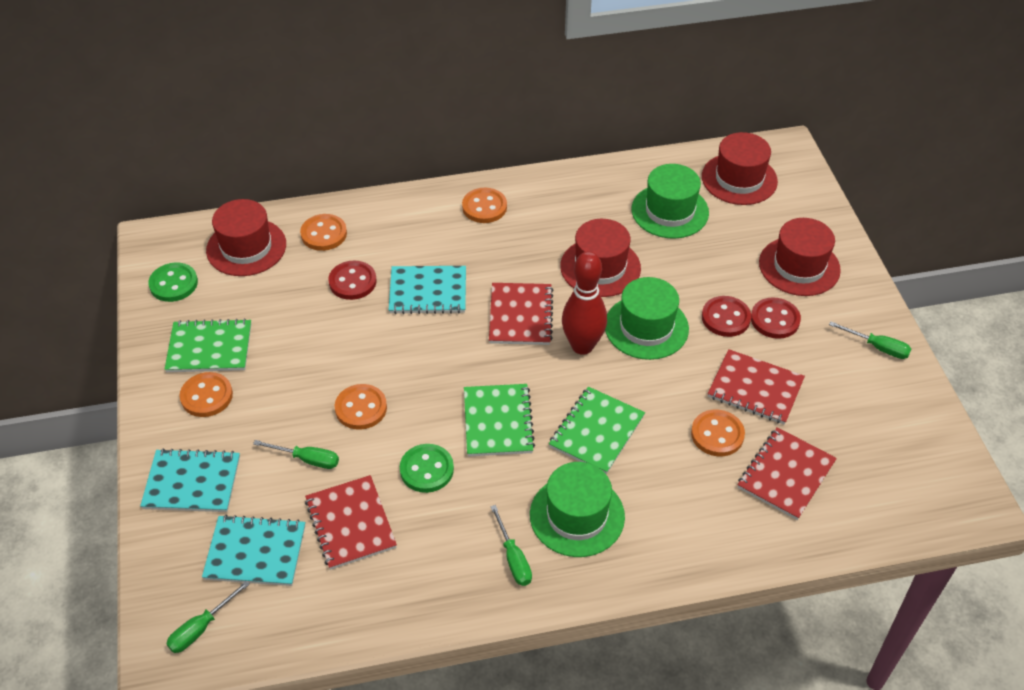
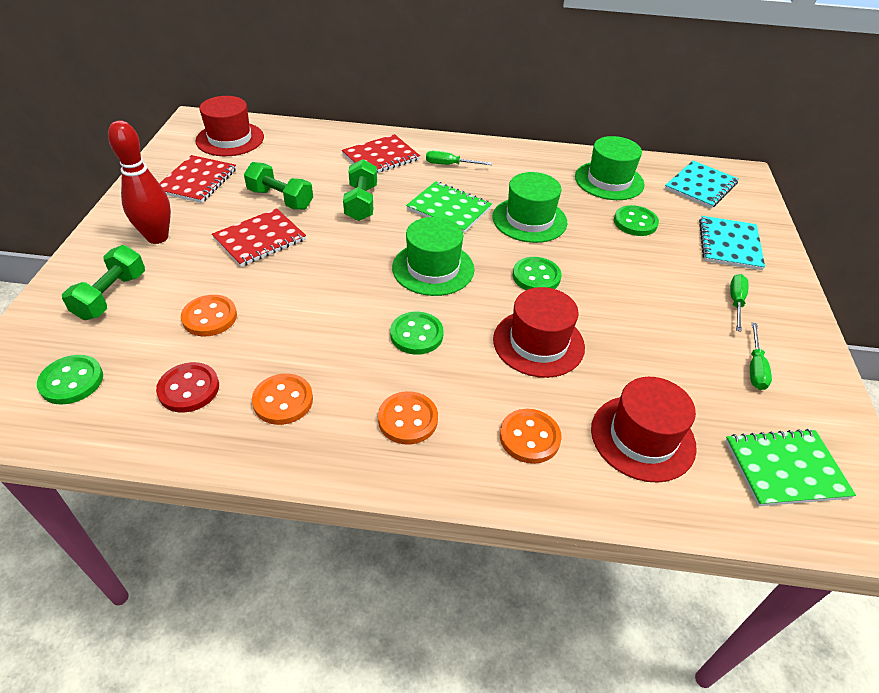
green button: [148,262,198,302] [400,444,454,493] = 2 -> [37,355,103,405] [390,312,444,355] [513,257,562,290] [614,205,659,236] = 4
green dumbbell: none = 0 -> [62,245,145,320] [244,162,313,210] [343,159,377,221] = 3
green notebook: [165,318,251,372] [464,384,535,457] [549,387,645,474] = 3 -> [406,181,492,233] [725,429,856,506] = 2
green screwdriver: [166,581,250,653] [253,440,339,469] [490,505,532,586] [829,322,911,359] = 4 -> [426,151,492,165] [730,274,748,332] [750,323,772,390] = 3
orange button: [180,372,233,417] [300,214,347,251] [334,384,387,430] [462,188,507,223] [691,410,745,456] = 5 -> [181,295,237,336] [252,374,313,425] [378,391,438,445] [500,409,562,464] = 4
red button: [329,260,377,300] [702,296,751,337] [751,297,801,339] = 3 -> [156,362,219,413] = 1
red hat: [206,199,286,276] [560,219,641,297] [702,132,778,205] [759,218,841,296] = 4 -> [196,96,264,156] [493,287,585,378] [591,377,697,483] = 3
red notebook: [305,475,397,570] [489,283,553,345] [708,349,805,425] [738,427,837,520] = 4 -> [159,155,236,203] [212,208,306,267] [342,134,420,173] = 3
turquoise notebook: [140,448,240,512] [202,515,305,586] [389,266,466,314] = 3 -> [665,161,739,208] [699,216,765,270] = 2

